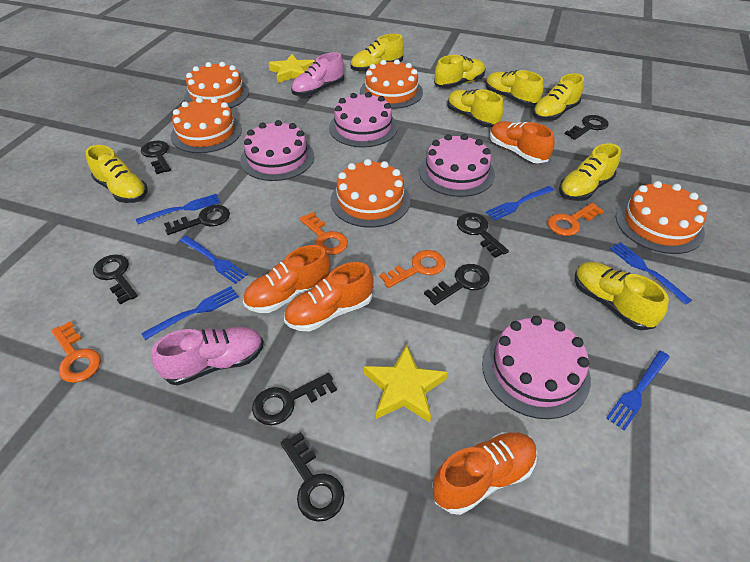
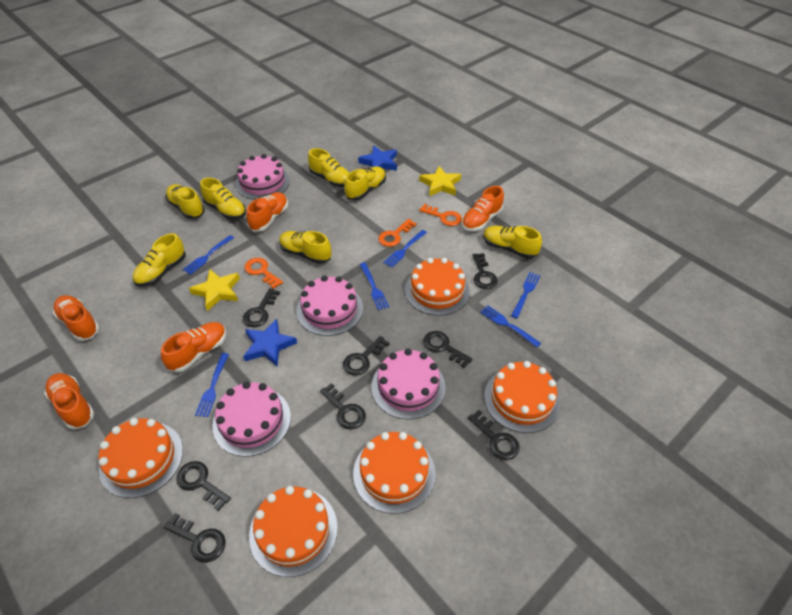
blue star: none = 0 -> [243,319,297,366] [358,146,397,170] = 2
orange key: [51,321,101,383] [299,212,348,255] [380,250,446,288] [548,203,604,236] = 4 -> [245,258,283,289] [378,219,417,247] [419,204,462,226] = 3
orange shoe: [243,245,330,313] [284,262,374,331] [432,432,537,515] [490,121,555,163] = 4 -> [44,373,94,430] [53,295,99,341] [161,322,226,372] [247,192,288,232] [462,186,504,231] = 5
pink shoe: [151,327,264,385] [291,52,344,97] = 2 -> none = 0
yellow shoe: [85,145,148,203] [350,34,404,72] [434,55,486,89] [447,89,504,128] [486,70,544,106] [533,73,584,121] [559,143,621,201] [575,262,669,330] = 8 -> [133,233,186,287] [165,184,205,219] [200,178,246,219] [279,231,331,264] [308,148,349,187] [344,166,386,200] [483,226,542,259] = 7

